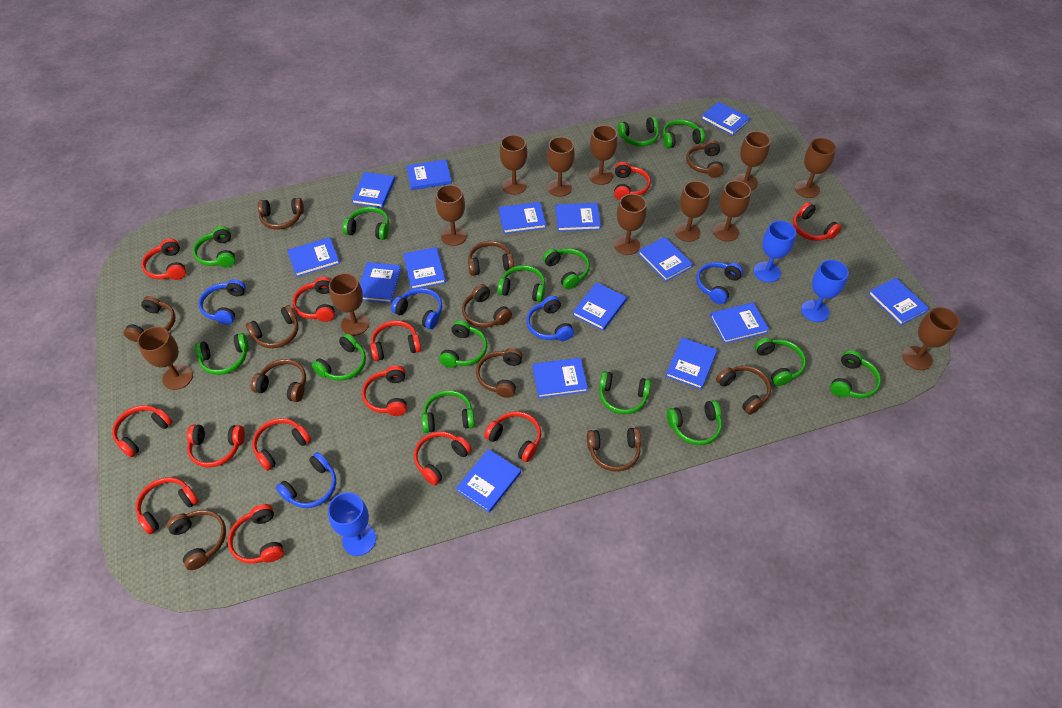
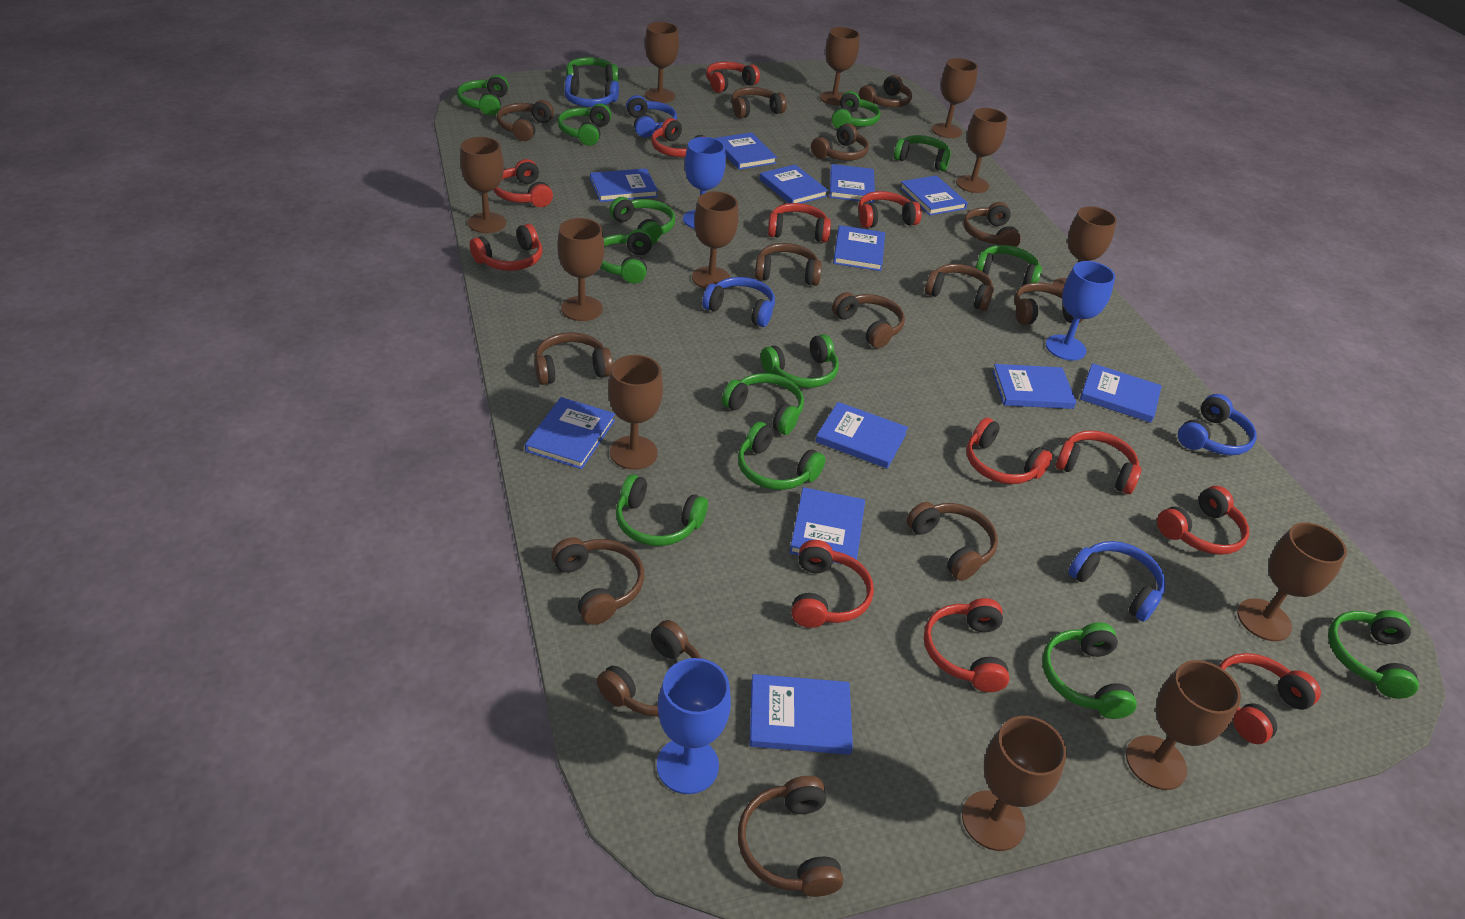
blue book: [287,237,340,277] [351,172,395,208] [360,262,401,303] [403,247,446,290] [406,159,452,190] [456,449,521,513] [499,202,546,234] [533,358,588,398] [555,203,601,231] [573,282,627,331] [638,237,693,282] [666,337,717,389] [701,101,750,136] [710,302,769,343] [868,278,929,325] = 15 -> [525,397,615,469] [590,168,658,202] [715,132,777,170] [749,674,853,755] [759,164,828,203] [789,487,865,564] [815,402,908,469] [830,164,875,203] [833,225,885,271] [900,175,968,215] [992,364,1076,409] [1080,363,1162,423] = 12
brown headphones: [123,296,176,342] [167,510,226,570] [246,305,298,348] [251,359,306,402] [258,198,304,230] [462,284,512,328] [468,241,514,276] [476,348,523,398] [587,427,641,472] [686,140,723,178] [716,365,771,415] = 11 -> [496,100,554,141] [535,332,613,385] [551,537,644,625] [597,620,702,717] [731,87,787,118] [738,776,843,897] [755,243,822,286] [811,123,869,160] [832,292,905,348] [859,75,912,107] [906,502,998,581] [925,264,994,311] [963,202,1021,247] [1014,282,1084,325] = 14
red headphones: [112,405,172,457] [136,477,199,534] [141,239,186,280] [187,425,245,468] [228,504,284,564] [252,418,311,471] [292,277,335,322] [362,365,407,416] [370,320,421,361] [414,431,472,485] [484,411,541,462] [614,162,651,200] [793,202,842,241] = 13 -> [470,224,543,271] [494,159,553,207] [651,118,705,157] [706,62,760,93] [768,203,831,242] [791,540,874,628] [858,191,922,228] [924,598,1009,692] [966,418,1053,484] [1056,430,1141,494] [1157,486,1249,555] [1219,653,1321,744] = 12

